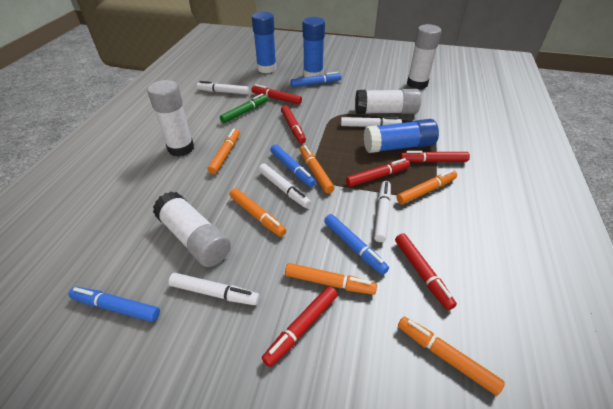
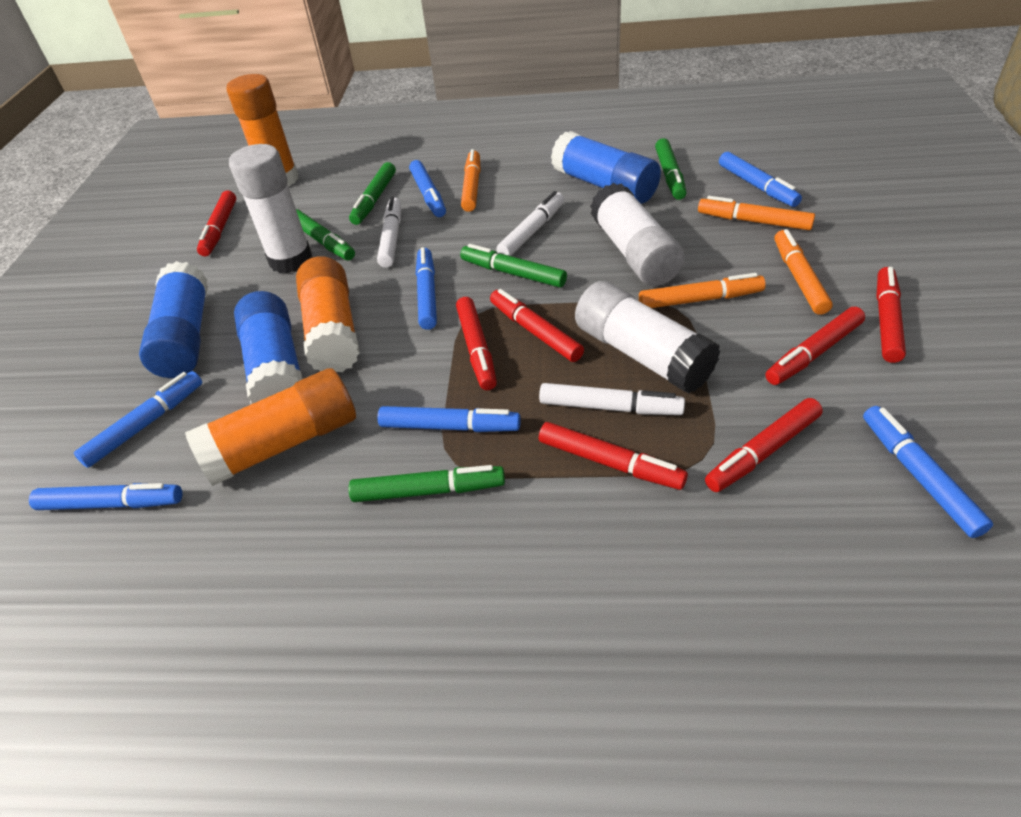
blue marker: [69,287,160,322] [270,144,316,187] [291,72,342,87] [324,214,389,275] = 4 -> [29,483,182,510] [74,371,202,468] [377,406,521,432] [409,160,446,217] [416,247,437,330] [719,152,802,207] [863,406,993,538] = 7
green marker: [220,93,268,123] = 1 -> [296,209,355,260] [349,162,396,225] [349,465,505,502] [460,244,567,287] [655,138,687,200] = 5
orange glue stick: none = 0 -> [185,368,356,486] [227,74,299,186] [296,256,360,372] = 3
orange marker: [207,129,240,174] [230,188,286,237] [285,263,377,295] [300,145,334,193] [397,170,457,204] [398,317,505,396] = 6 -> [461,149,481,212] [639,273,766,308] [698,196,815,230] [775,229,833,315] = 4
red marker: [251,84,302,104] [262,286,338,367] [281,105,306,144] [346,158,410,187] [395,233,457,310] [400,151,470,163] = 6 -> [197,191,236,256] [456,297,497,390] [490,289,584,362] [539,422,688,490] [705,398,823,492] [765,307,865,385] [876,267,906,363] = 7
white glue stick: [147,80,194,157] [153,191,231,267] [355,89,421,114] [407,24,442,89] = 4 -> [229,144,312,274] [575,281,721,394] [590,183,685,286] = 3
white marker: [168,273,260,305] [197,81,249,95] [258,164,311,208] [341,117,402,127] [374,181,391,242] = 5 -> [377,197,401,268] [496,191,564,256] [539,383,685,415] = 3

